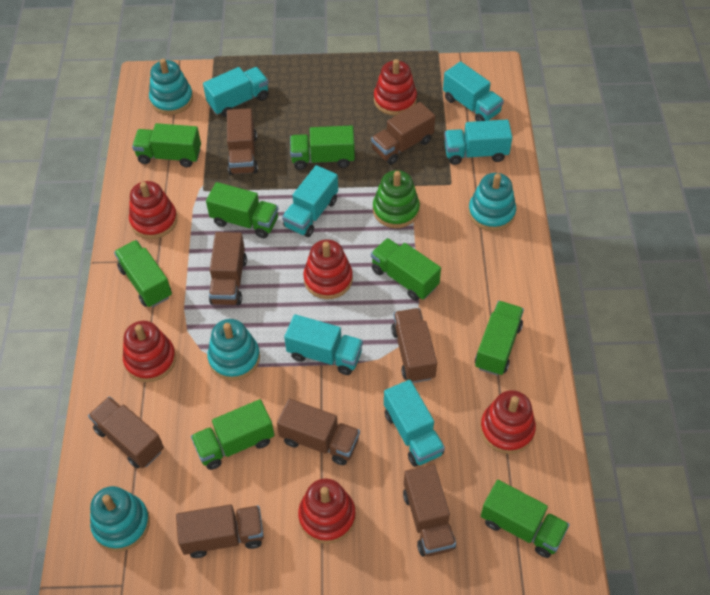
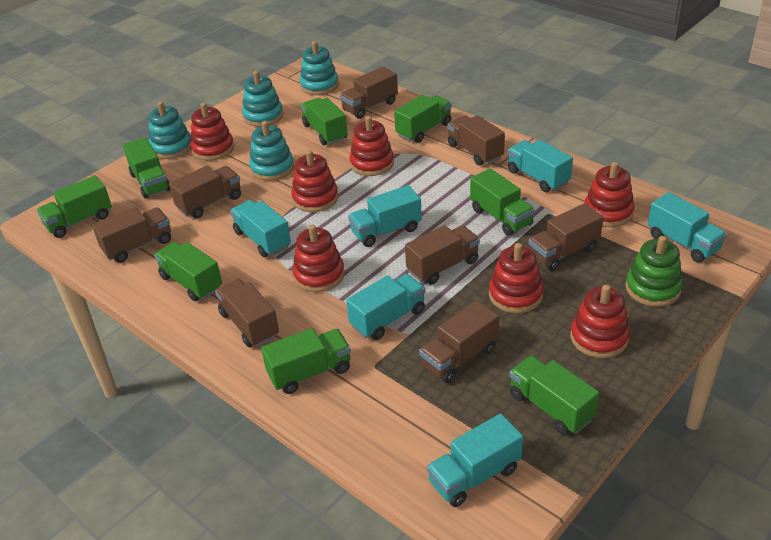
red stacking toy: [123,321,176,382] [129,181,177,239] [298,479,356,544] [303,239,353,299] [374,59,417,116] [480,390,536,454] = 6 -> [190,103,234,161] [291,150,338,212] [292,224,345,292] [349,116,394,176] [489,243,544,313] [570,285,630,358] [584,162,635,227] = 7

